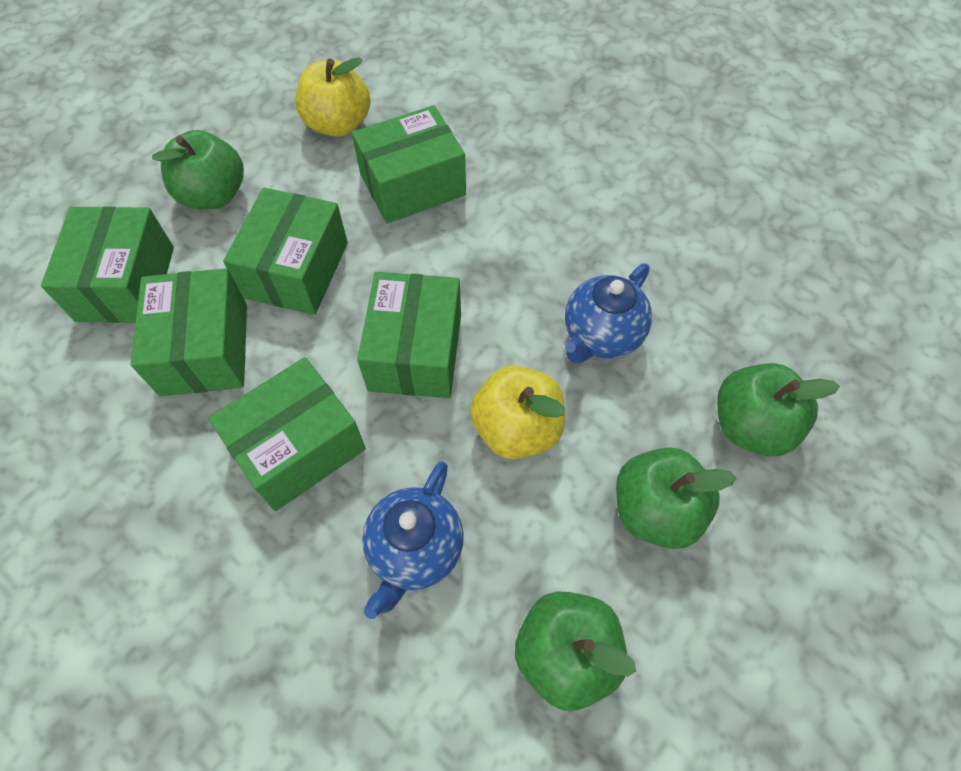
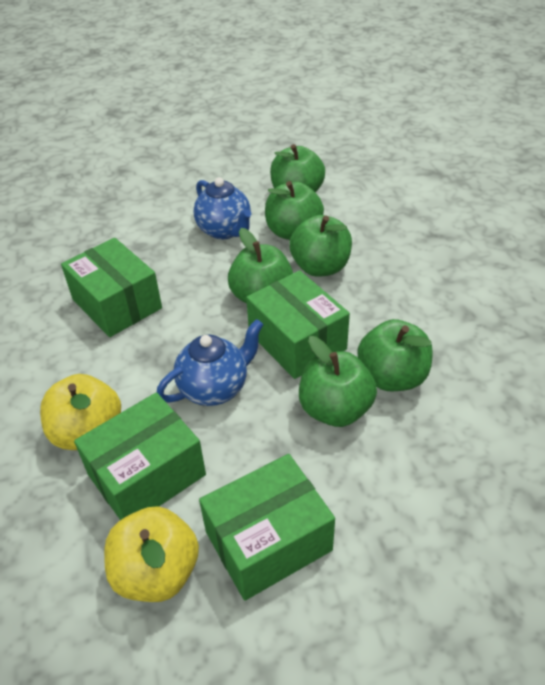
green apple: [152,130,244,209] [515,591,636,711] [616,447,736,549] [717,363,840,456] = 4 -> [228,228,293,304] [265,181,324,240] [270,144,325,192] [289,215,352,277] [299,336,377,427] [358,319,433,391] = 6
green box: [41,206,174,323] [130,268,247,397] [208,357,366,511] [223,188,348,315] [352,105,466,224] [357,272,461,398] = 6 -> [61,238,162,337] [74,392,206,520] [199,454,335,601] [246,270,350,379] = 4

